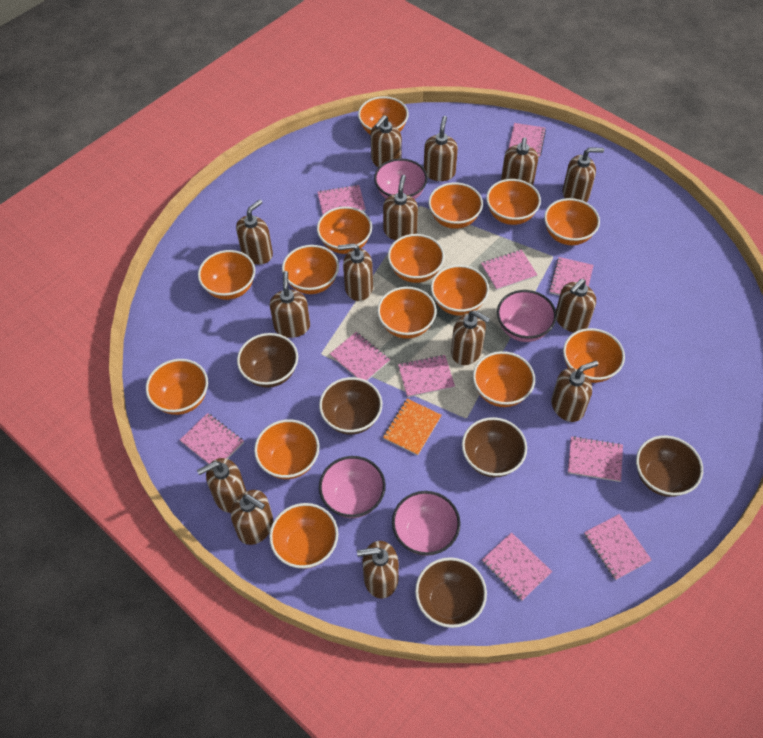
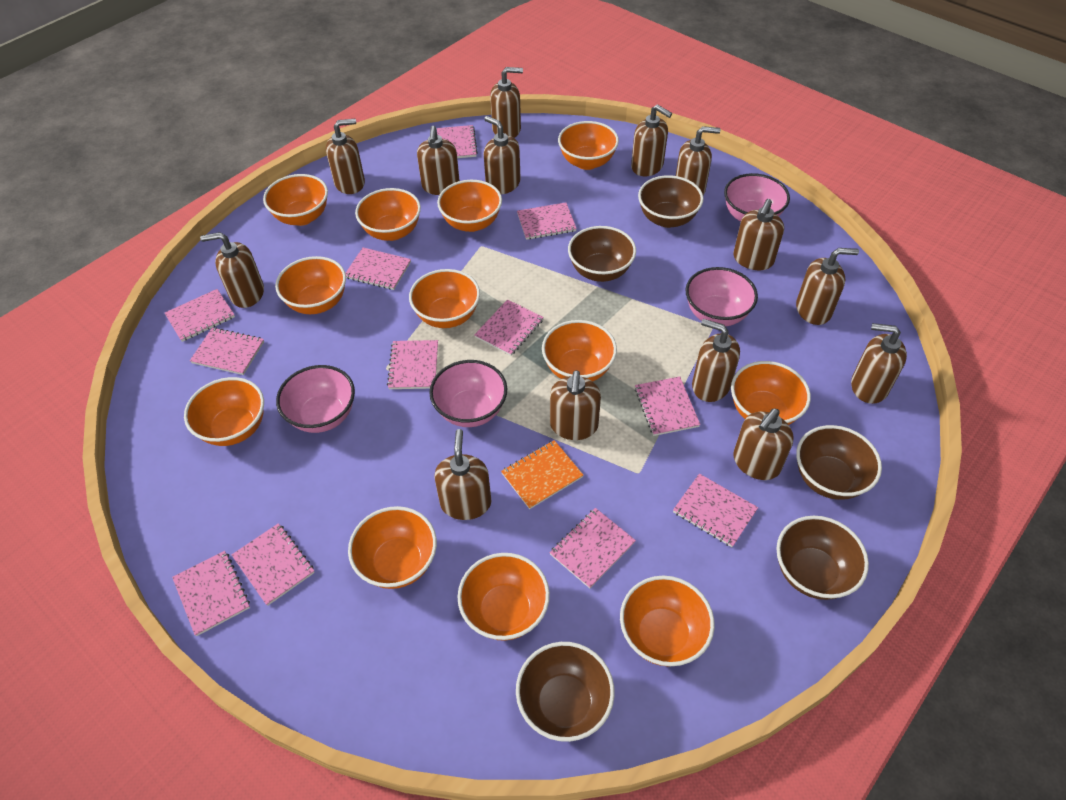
orange bowl: [146,359,208,415] [198,250,255,300] [254,419,319,479] [269,503,338,569] [282,245,339,294] [317,206,372,254] [358,96,409,135] [377,287,437,339] [388,234,445,283] [428,182,483,229] [431,265,489,316] [473,351,535,407] [486,179,541,225] [544,198,600,245] [563,328,625,383] = 15 -> [184,377,264,446] [263,174,328,226] [275,256,346,314] [348,506,437,589] [355,188,421,241] [409,269,480,328] [437,180,502,232] [458,553,550,641] [542,320,617,382] [558,121,619,170] [620,576,715,666] [731,361,811,425] = 12
pink notebook: [180,413,244,464] [318,185,366,214] [330,332,390,381] [398,355,455,397] [481,250,537,290] [482,532,552,601] [508,123,546,158] [549,257,594,296] [568,436,623,482] [584,514,652,580] = 10 -> [165,289,235,342] [172,551,250,636] [190,327,264,375] [232,523,315,606] [346,248,411,290] [387,340,438,389] [437,125,478,158] [474,299,544,356] [517,202,577,240] [549,508,636,588] [635,376,700,436] [673,474,758,547] = 12

